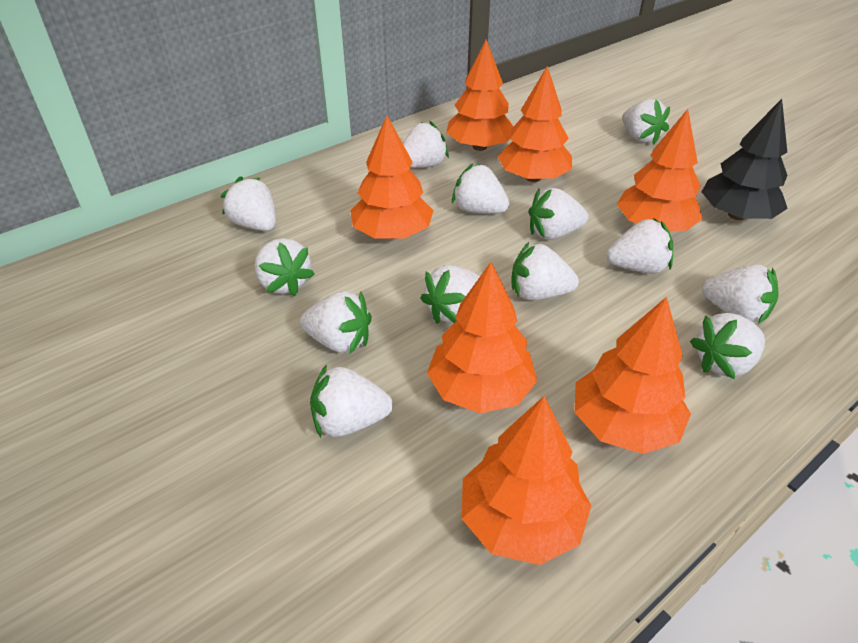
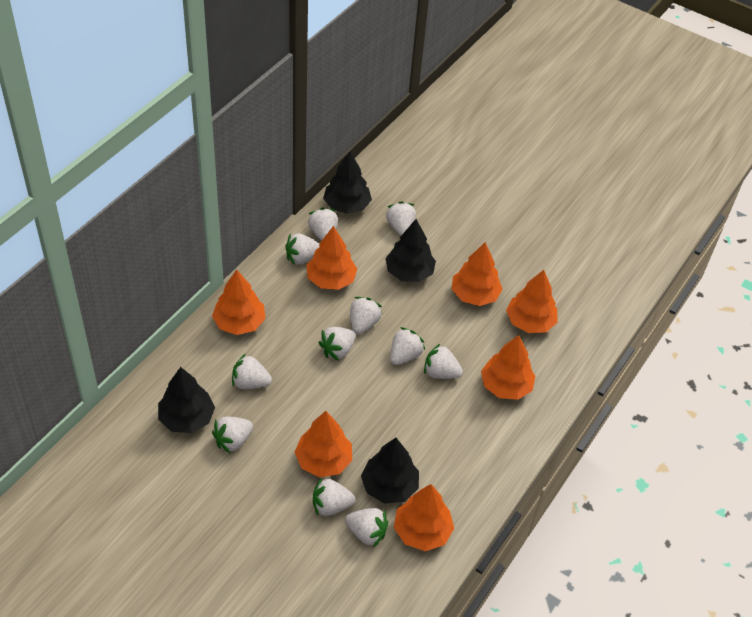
black tree: [702,99,788,220] = 1 -> [158,367,215,433] [323,151,372,214] [361,438,419,504] [385,219,436,282] = 4
white strawberry: [220,176,276,231] [254,238,315,296] [300,291,372,354] [310,364,393,438] [403,121,449,168] [421,265,480,324] [452,164,510,214] [511,242,579,300] [529,188,588,240] [606,218,673,273] [622,99,670,145] [690,313,765,379] [702,264,779,324] = 13 -> [212,417,253,453] [232,354,272,389] [286,234,319,265] [308,207,338,241] [313,477,355,516] [318,327,356,361] [345,508,388,548] [350,297,382,334] [386,201,416,236] [390,327,425,365] [424,343,463,379] = 11

